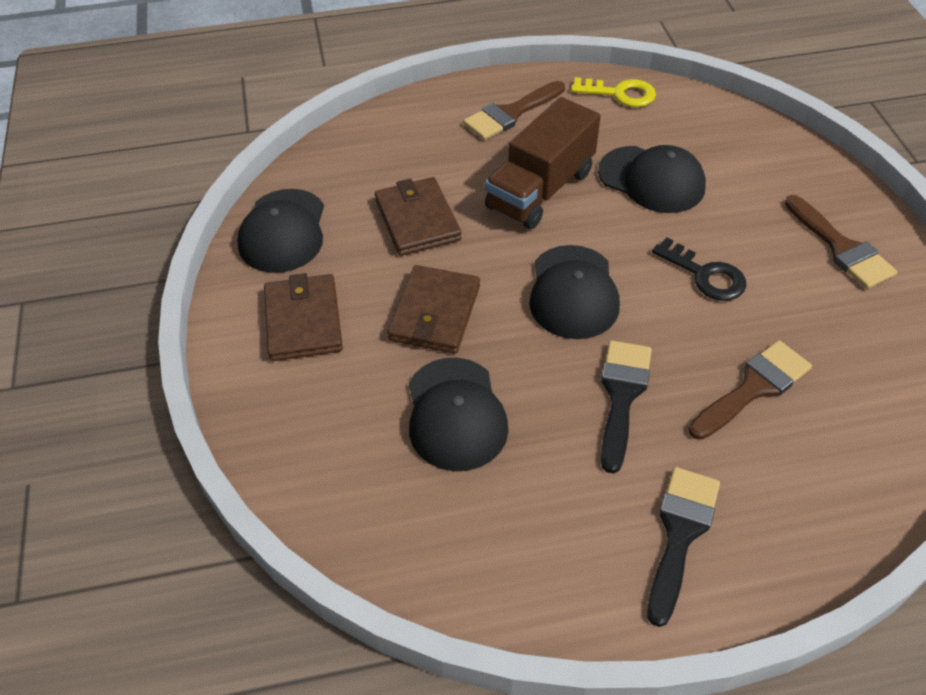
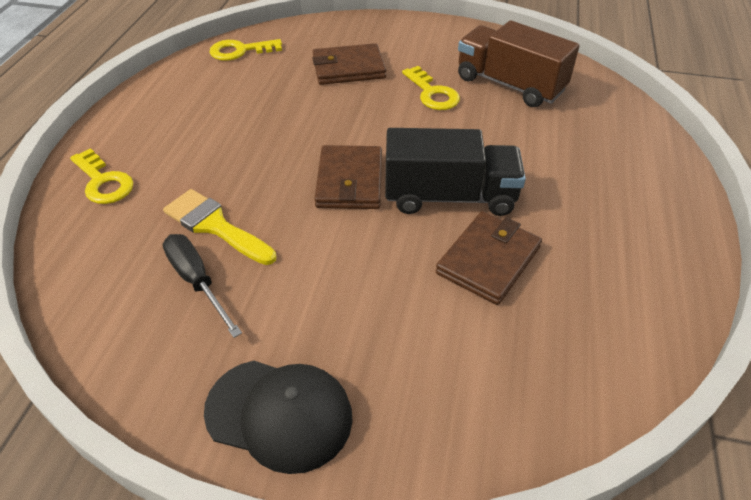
black brush: [601,340,652,474] [647,467,720,627] = 2 -> none = 0
black cap: [237,189,324,273] [409,358,509,471] [529,245,620,339] [598,145,706,213] = 4 -> [204,361,353,474] = 1
black key: [652,237,746,301] = 1 -> none = 0
black screwdriver: none = 0 -> [163,234,242,338] = 1
black truck: none = 0 -> [385,128,526,216] = 1
brown brush: [463,81,565,140] [688,340,812,440] [785,195,897,289] = 3 -> none = 0
yellow brush: none = 0 -> [163,189,277,265] = 1
yellow key: [571,77,656,107] = 1 -> [70,148,133,204] [210,39,282,61] [402,66,460,110] = 3

